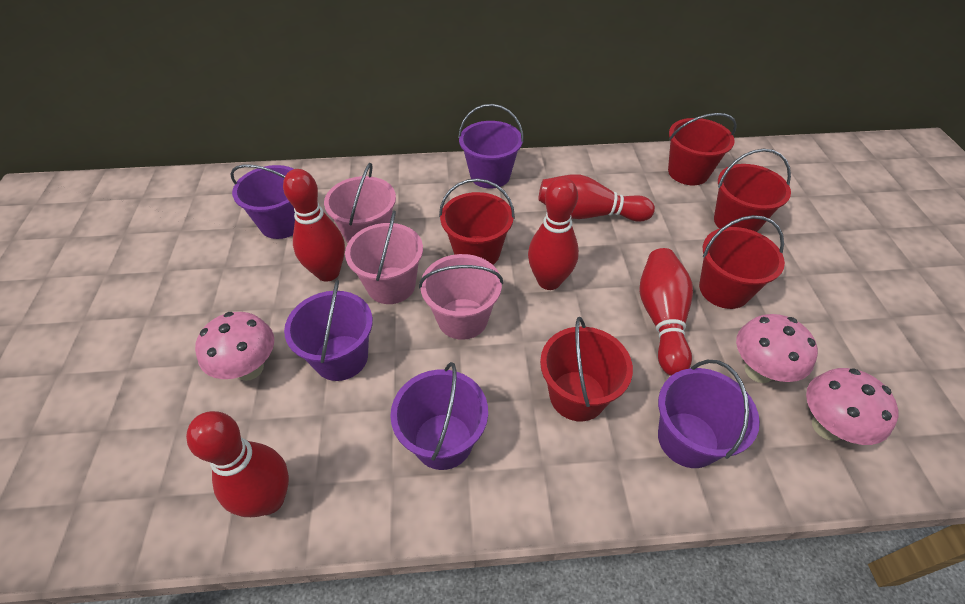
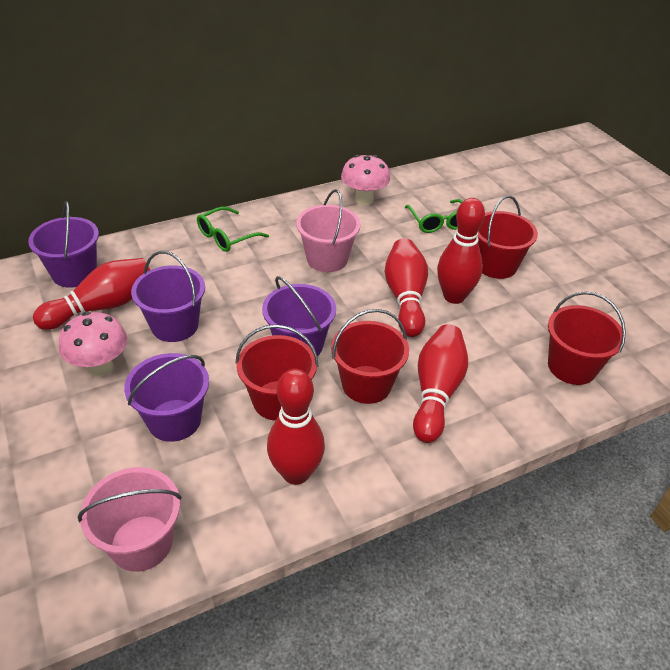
green glasses: none = 0 -> [197,207,269,252] [405,199,463,233] = 2
pink bucket: [324,163,396,243] [345,210,423,304] [419,254,503,340] = 3 -> [78,467,182,572] [296,189,361,272] = 2
pink mushroom: [195,312,274,381] [736,314,818,383] [806,368,898,445] = 3 -> [59,312,127,377] [341,155,390,205] = 2
purple bucket: [230,164,295,239] [284,280,373,381] [390,362,488,470] [458,104,524,189] [658,360,760,468] = 5 -> [28,201,99,288] [124,353,209,442] [131,251,205,342] [262,276,336,356] = 4
red bucket: [439,178,515,265] [540,317,633,421] [668,113,737,185] [699,215,785,309] [714,149,791,232] = 5 -> [235,325,319,421] [331,309,409,404] [478,195,538,279] [548,291,626,385] = 4

